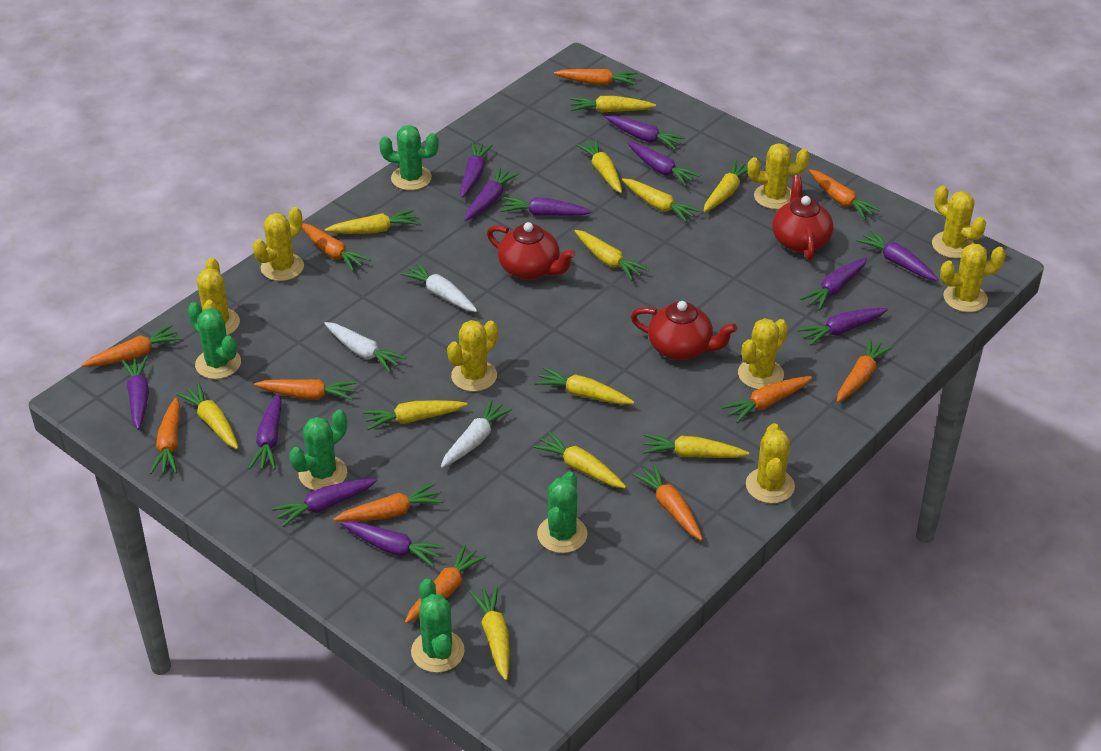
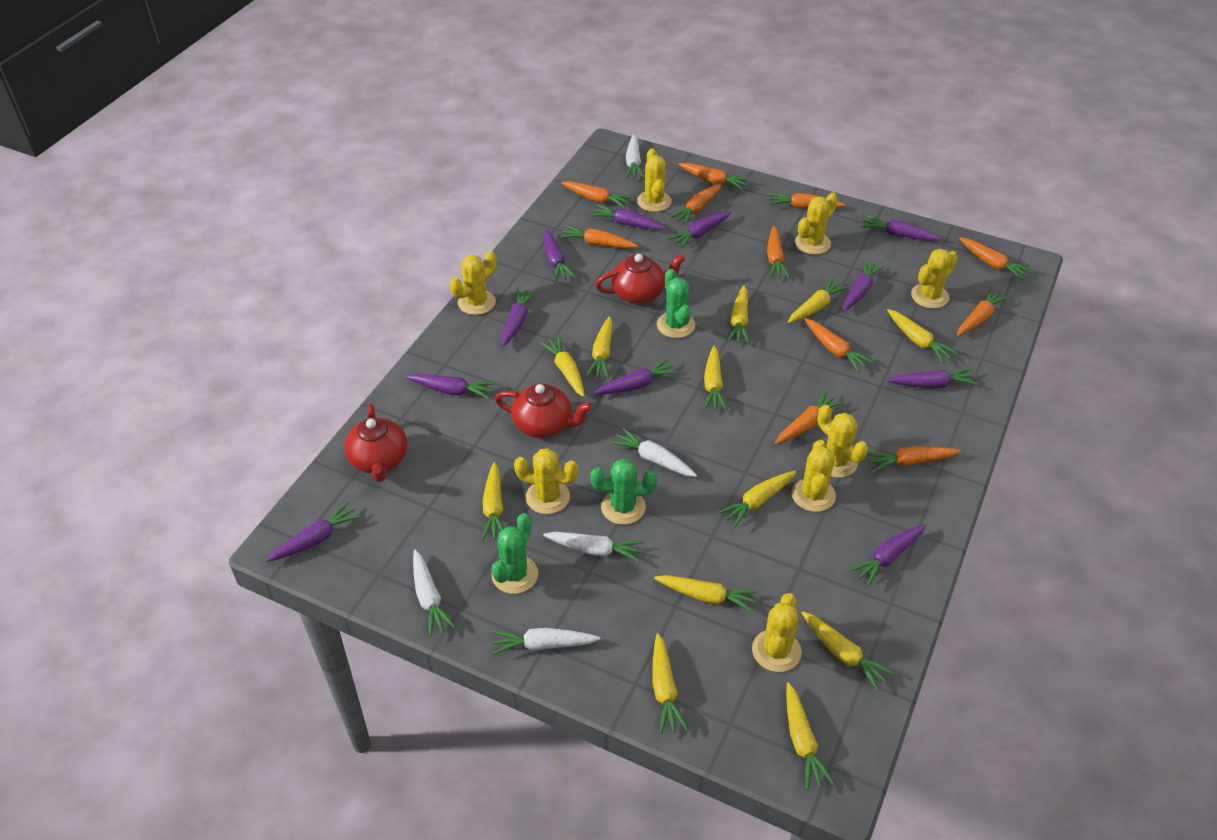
green cactus: [187,302,241,379] [289,410,347,490] [379,125,439,190] [411,578,465,673] [537,471,587,553] = 5 -> [491,513,538,594] [590,458,657,525] [657,269,695,338] = 3
purple carrot: [122,356,149,430] [249,393,282,470] [272,478,378,527] [341,521,445,567] [460,142,493,198] [464,167,519,221] [500,197,593,216] [605,115,686,150] [627,142,700,186] [798,308,888,345] [800,258,867,310] [857,230,938,281] = 12 -> [266,502,361,562] [407,374,495,399] [501,288,537,346] [544,229,576,282] [590,204,666,230] [594,358,679,394] [668,211,731,249] [843,260,885,311] [849,524,926,587] [861,215,941,241] [887,368,978,388] = 11
white carrot: [324,322,406,372] [401,262,477,312] [441,399,513,468] = 3 -> [413,550,456,636] [492,628,600,655] [543,532,644,562] [611,428,697,477] [626,135,645,178] = 5

